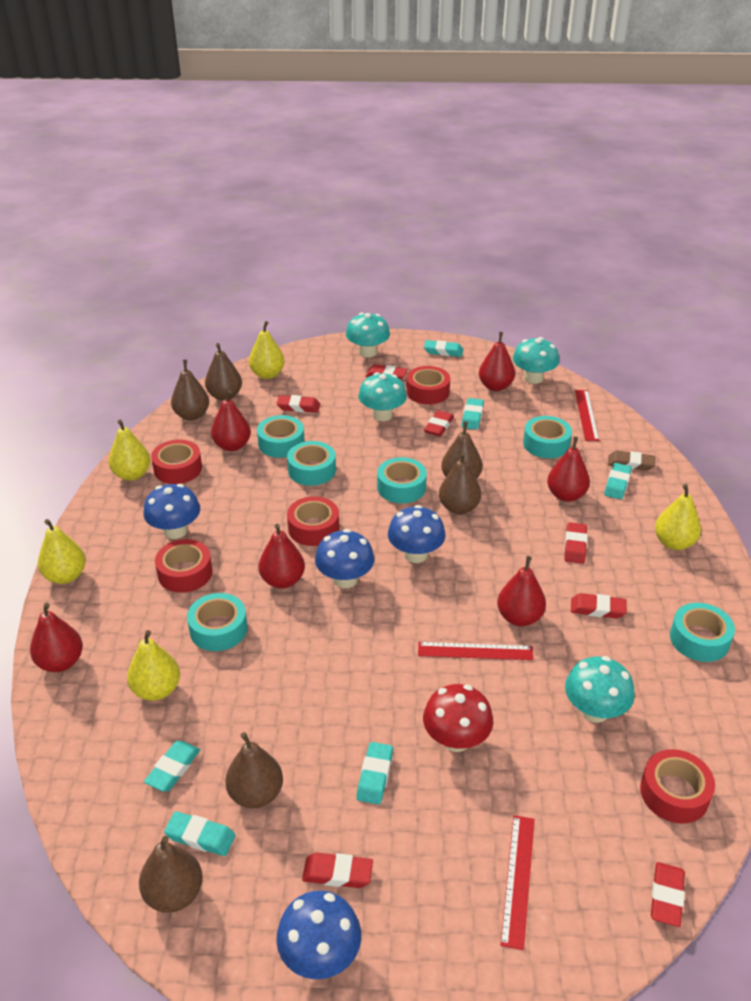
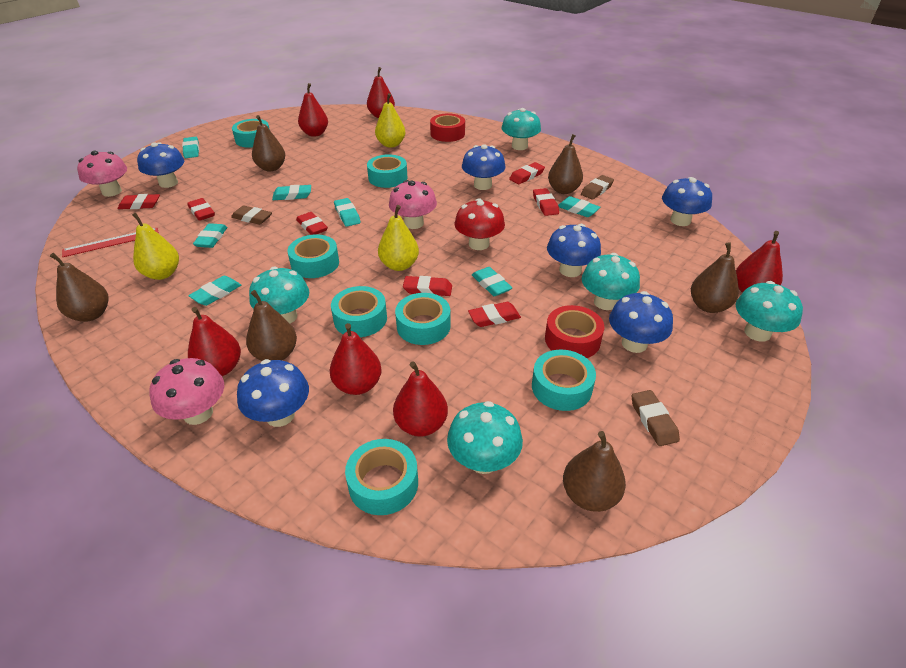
blue mushroom: [143,484,200,539] [276,891,361,979] [315,529,374,588] [388,505,446,563] = 4 -> [137,142,184,188] [237,359,309,427] [462,144,506,190] [547,224,601,277] [609,291,673,353] [662,177,712,226] = 6
brown eraser: [608,450,655,471] = 1 -> [231,205,272,225] [581,175,614,200] [631,390,680,446] = 3
pink mushroom: none = 0 -> [77,151,127,197] [149,358,224,425] [389,180,437,229] = 3
red ruler: [418,642,534,660] [500,815,535,950] [575,390,599,441] = 3 -> [62,228,159,257] = 1
red tape: [151,440,202,484] [155,539,212,593] [287,496,339,546] [406,366,450,404] [640,749,715,824] = 5 -> [430,113,465,142] [545,305,604,358] = 2
turquoise eraser: [144,741,200,792] [164,811,236,856] [356,742,393,805] [424,340,463,357] [461,398,484,430] [604,463,632,500] = 6 -> [182,137,199,158] [188,276,241,306] [193,223,227,248] [272,185,311,200] [334,198,361,227] [472,267,512,296] [558,196,600,217] = 7
turquoise mushroom: [346,313,390,358] [358,372,407,421] [513,337,559,384] [565,656,634,723] = 4 -> [249,267,309,324] [447,401,523,474] [502,108,541,150] [582,253,640,310] [736,281,803,342] = 5
turquoise tape: [187,593,248,651] [257,415,305,458] [287,441,336,486] [377,457,427,503] [523,416,572,458] [670,603,735,662] = 6 -> [232,119,270,148] [287,235,339,278] [331,286,387,337] [345,439,418,515] [367,154,407,188] [395,293,451,345] [532,350,596,411] = 7
yellow pear: [38,519,86,584] [108,420,151,481] [127,630,180,701] [249,321,285,379] [655,484,701,550] = 5 -> [132,212,179,280] [375,93,405,148] [378,205,419,271] = 3

